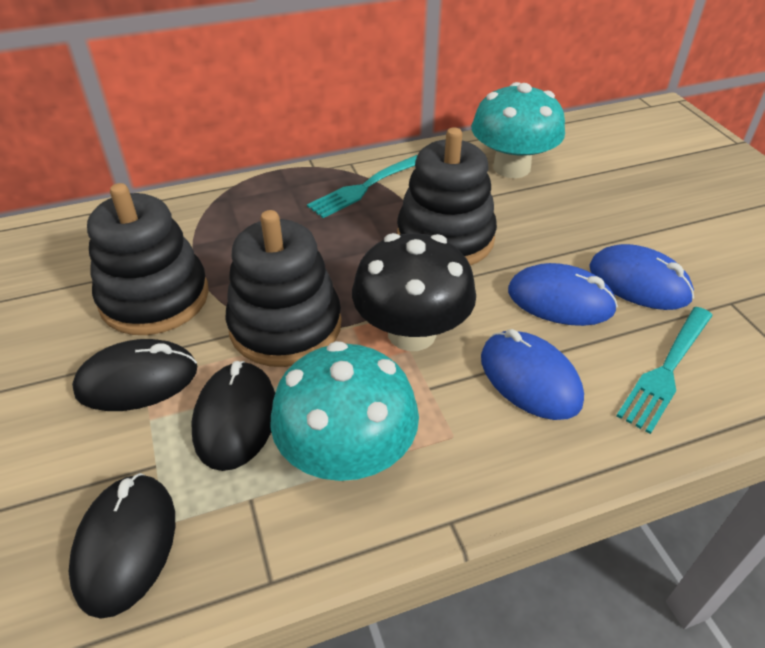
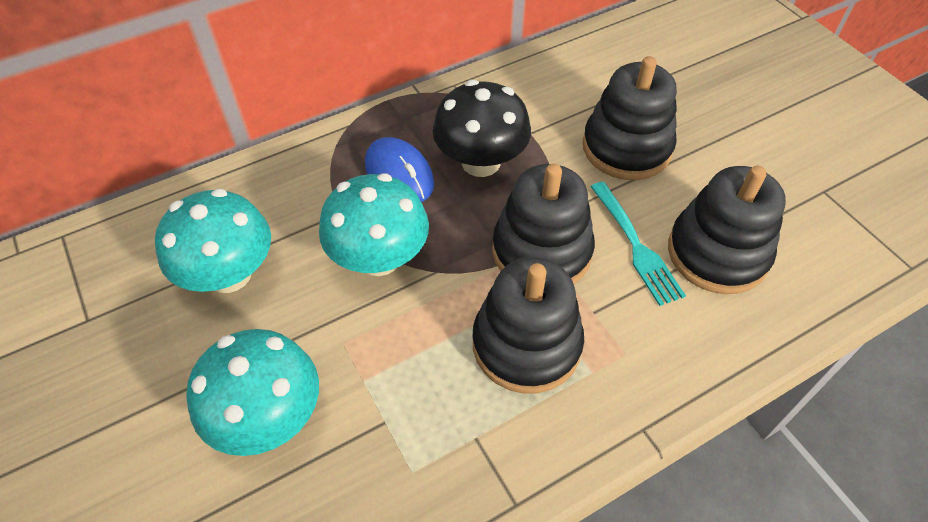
black mouse: [68,473,175,619] [72,339,197,411] [191,361,275,471] = 3 -> none = 0
black stacking toy: [87,183,209,335] [225,210,342,367] [397,127,497,266] = 3 -> [473,257,584,394] [492,164,595,284] [583,56,677,180] [668,165,786,294] = 4
blue mouse: [481,329,584,420] [508,263,618,326] [589,244,694,310] = 3 -> [365,137,434,202] = 1
turquoise fork: [307,155,417,218] [616,307,713,434] = 2 -> [591,182,686,306] = 1
turquoise mushroom: [270,341,419,481] [471,82,565,178] = 2 -> [155,189,271,293] [186,329,319,456] [319,173,429,276] = 3

